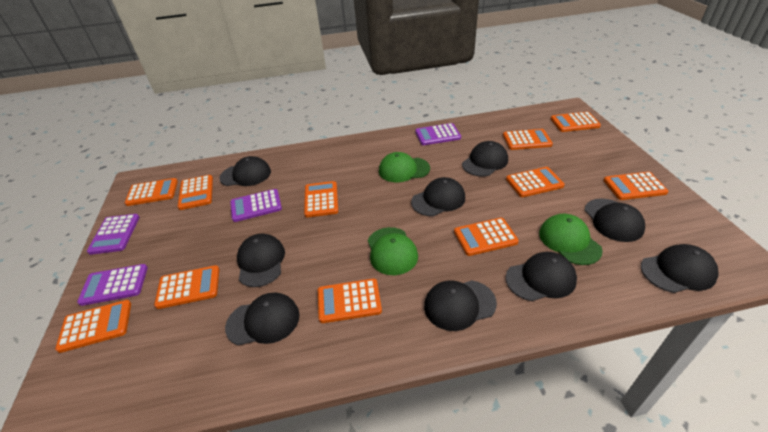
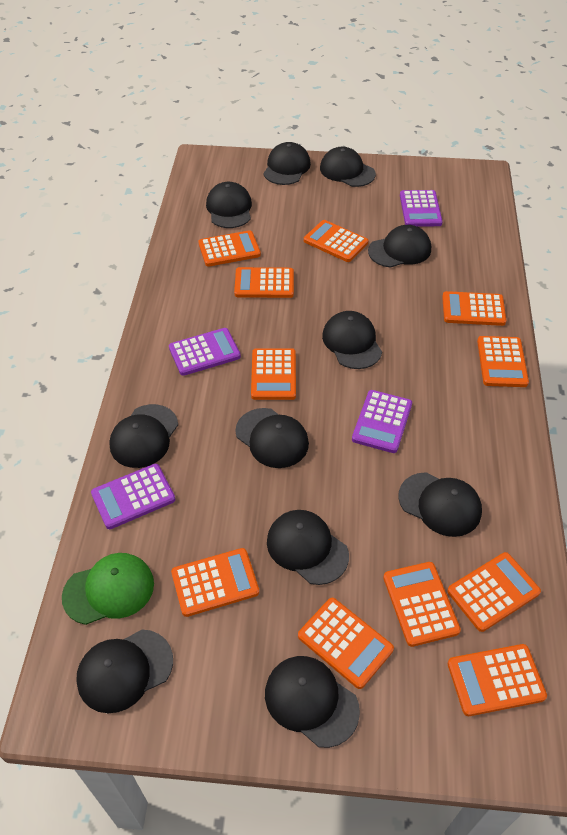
black cap: [219,156,271,186] [225,292,300,346] [237,234,285,287] [411,177,465,216] [424,280,497,331] [462,141,508,176] [506,252,577,301] [584,199,645,242] [641,244,719,293] = 9 -> [76,630,173,713] [109,404,178,468] [206,182,252,228] [235,408,309,468] [263,142,311,185] [265,656,360,748] [267,510,349,585] [320,147,376,187] [322,311,382,369] [368,225,431,268] [398,472,482,537] = 11
green cap: [368,227,418,275] [379,152,430,182] [539,214,603,265] = 3 -> [62,553,154,625] = 1

